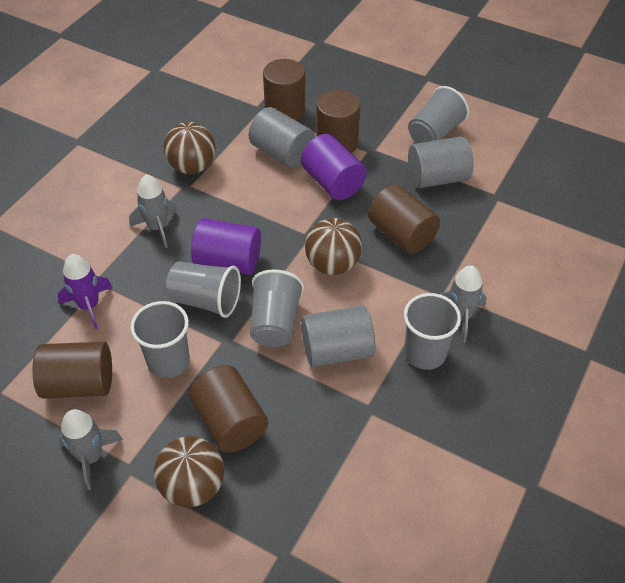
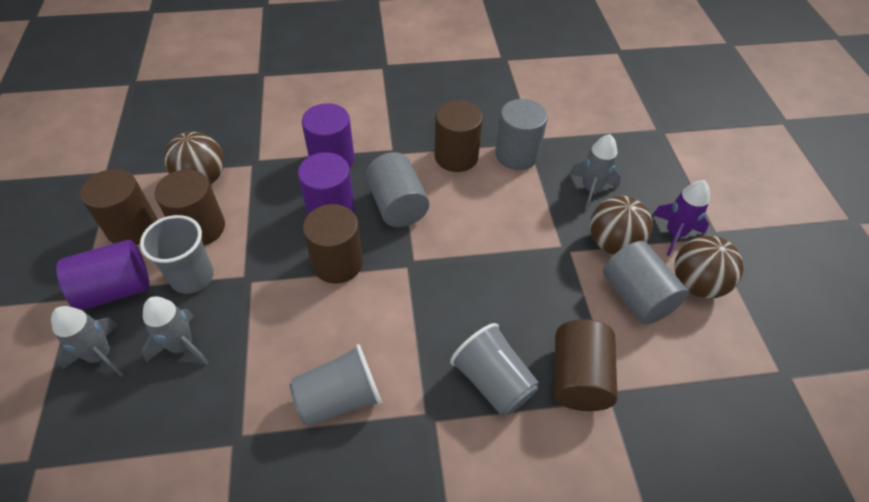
grey cup: [130,301,190,378] [166,261,241,318] [250,269,304,347] [404,293,461,370] [408,86,469,143] = 5 -> [140,215,213,294] [290,344,382,427] [450,323,539,415] = 3
purple cylinder: [191,218,261,275] [301,134,367,200] = 2 -> [56,240,149,310] [298,152,355,215] [302,103,355,169] = 3

